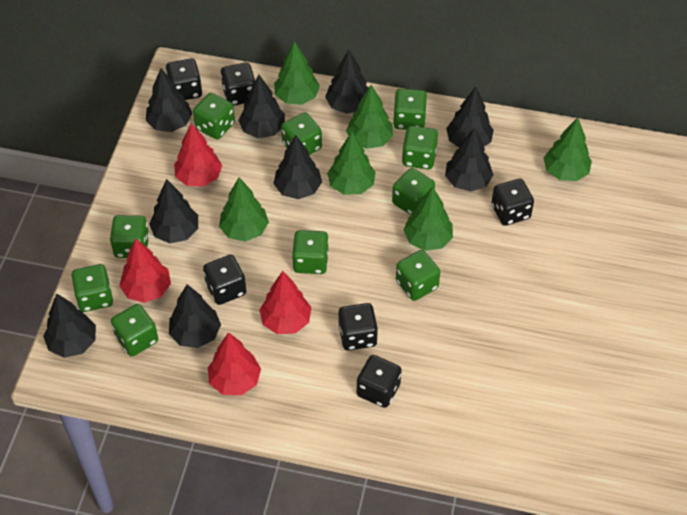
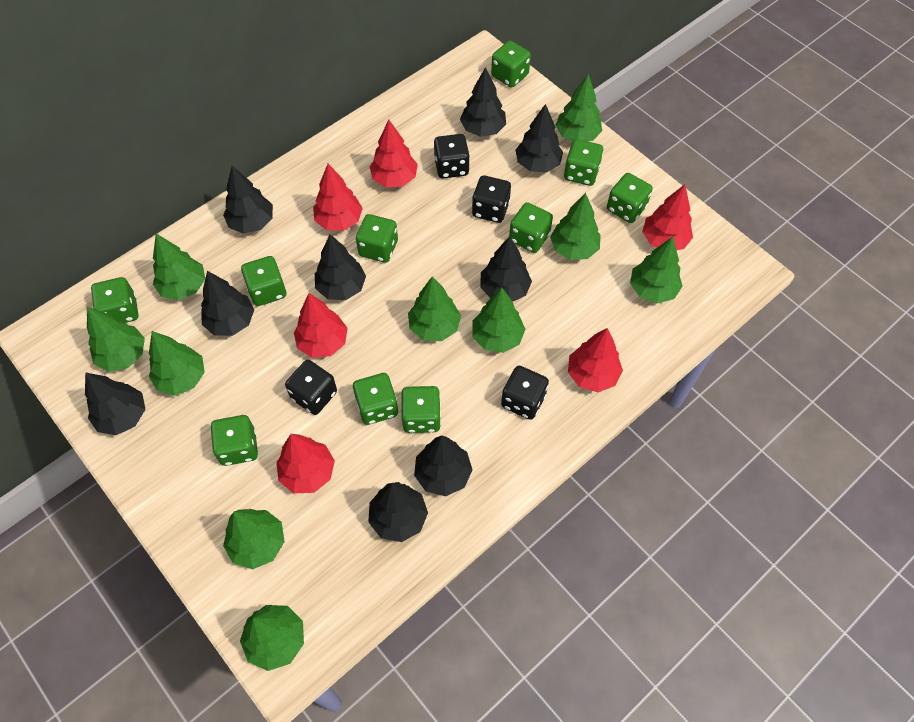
black dice: [166,58,202,100] [203,255,246,305] [221,62,255,106] [338,303,378,351] [357,355,402,408] [491,178,534,226] = 6 -> [285,360,337,415] [434,134,470,179] [472,175,511,223] [501,366,549,420] = 4
green tree: [219,177,269,242] [274,41,320,105] [327,132,376,195] [346,85,393,149] [403,187,453,251] [544,118,592,181] = 6 -> [87,307,145,372] [149,331,205,395] [153,234,205,300] [223,509,285,569] [240,605,304,671] [408,276,461,341] [472,288,526,353] [550,193,601,260] [555,74,602,141] [630,237,682,303] = 10
red tree: [119,238,171,303] [174,123,222,187] [208,332,261,395] [259,271,311,334] = 4 -> [276,434,335,493] [294,293,348,358] [313,164,363,231] [370,120,418,187] [568,328,623,392] [642,184,693,250] = 6

